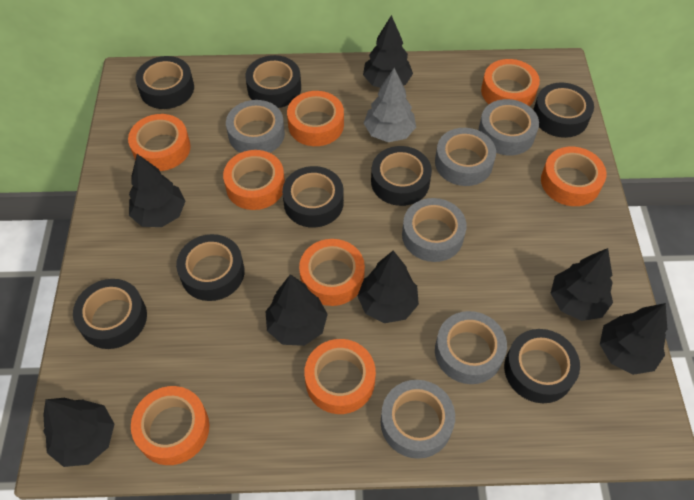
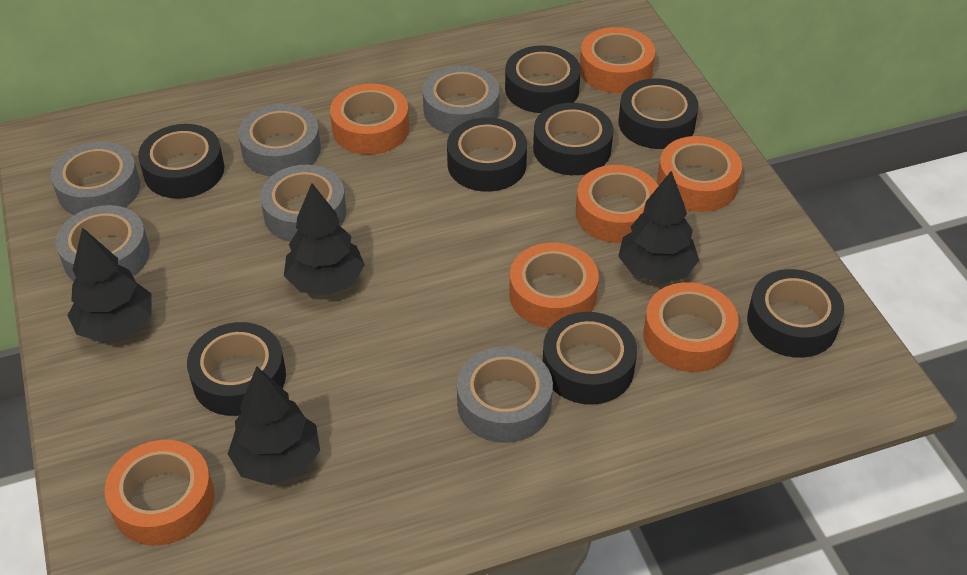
black tree: [43,398,115,467] [129,154,186,227] [265,274,328,346] [358,251,419,323] [363,15,413,88] [551,248,613,321] [600,303,667,375] = 7 -> [67,227,152,342] [228,367,320,485] [284,183,365,295] [618,171,699,283] = 4
grey tree: [364,68,416,142] = 1 -> none = 0
orange tape: [128,114,191,171] [131,386,210,465] [223,150,285,210] [287,91,344,146] [299,239,365,306] [304,339,376,414] [481,59,540,106] [541,147,606,206] = 8 -> [105,440,215,546] [330,84,409,155] [509,243,599,328] [576,165,658,243] [580,27,655,93] [643,282,739,372] [657,136,742,212] = 7

